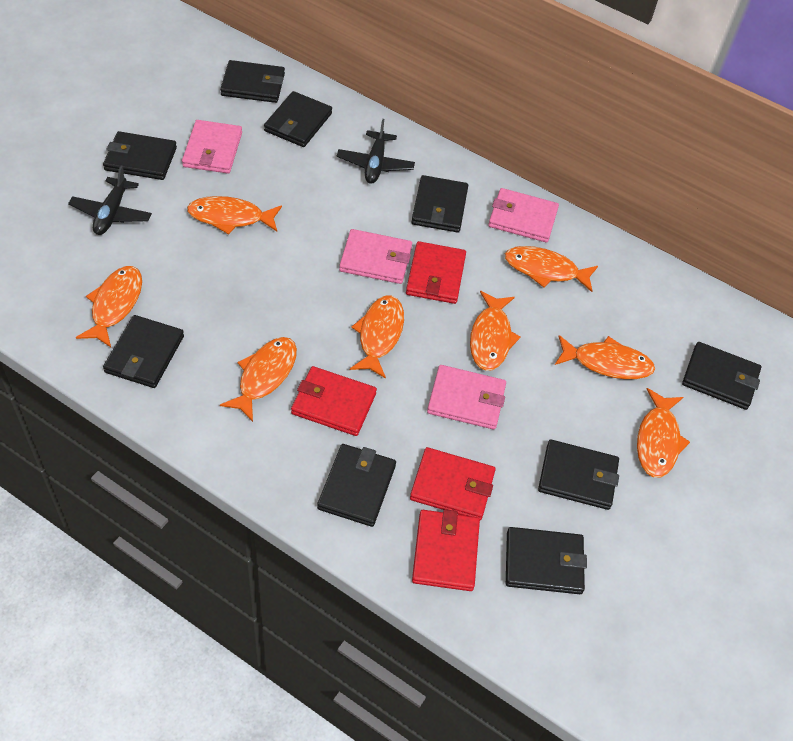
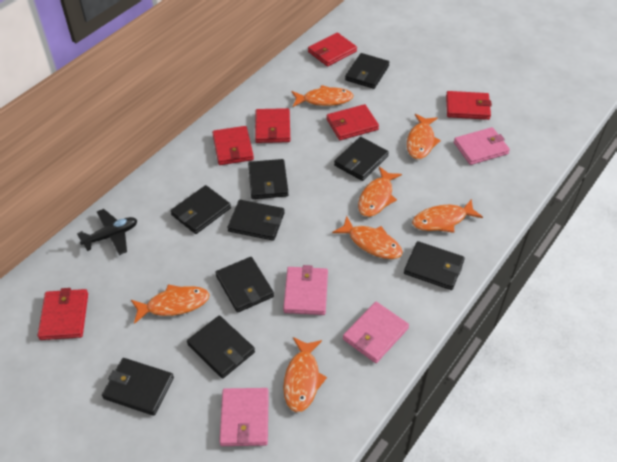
black plane: [68,166,152,235] [337,119,415,184] = 2 -> [77,209,137,255] = 1
orange fish: [76,266,142,347] [187,196,282,235] [220,337,297,422] [350,296,404,379] [470,291,521,371] [505,246,598,292] [555,335,655,379] [637,388,690,478] = 8 -> [131,284,210,324] [283,337,327,412] [292,85,354,107] [332,216,403,259] [358,167,402,217] [407,114,441,159] [412,199,483,233] = 7
red wallet: [291,366,377,436] [406,241,466,304] [410,447,496,520] [412,509,480,591] = 4 -> [38,288,88,340] [212,126,254,165] [255,108,290,143] [308,33,357,67] [326,104,379,140] [446,91,492,120] = 6

